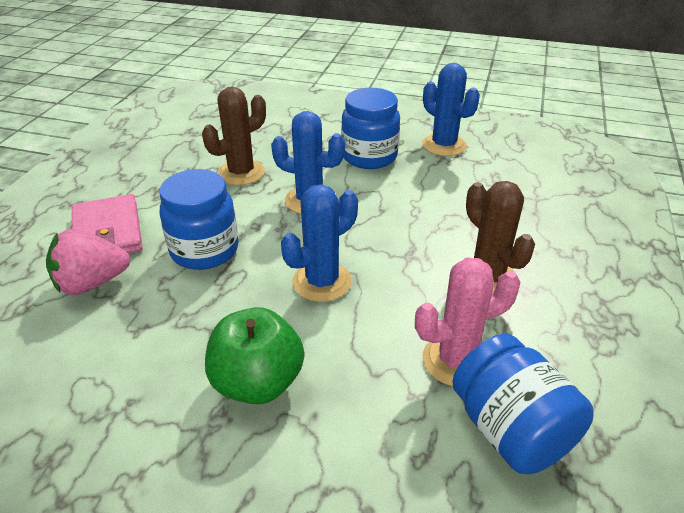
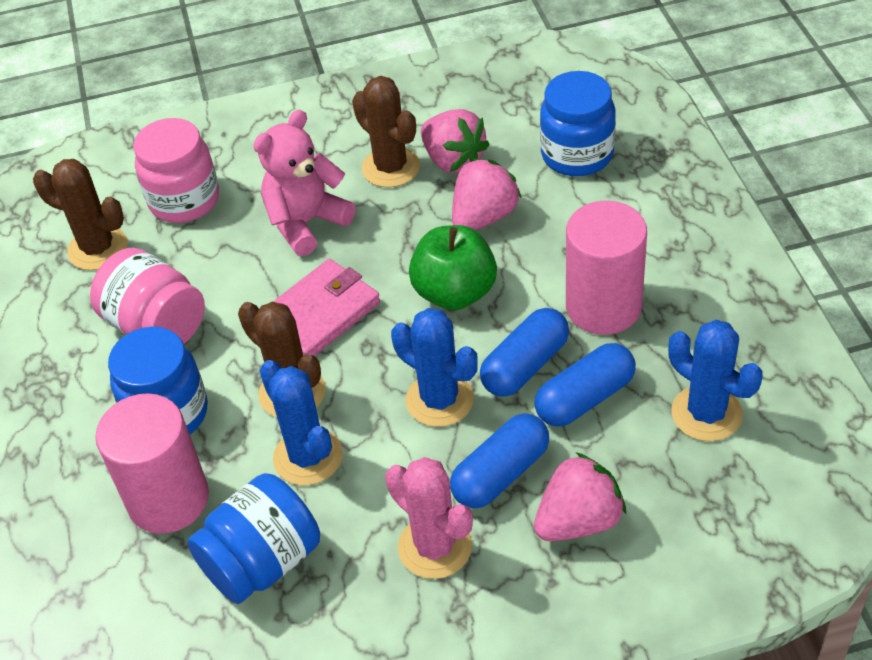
blue capsule: none = 0 -> [450,413,549,508] [480,308,569,397] [534,343,636,426] = 3
brown cactus: [202,87,266,185] [466,181,535,294] = 2 -> [33,159,128,270] [238,302,326,417] [352,76,420,188] = 3
pink cylinder: none = 0 -> [95,393,209,534] [566,201,647,335] = 2
pink jar: none = 0 -> [90,248,205,344] [133,118,219,223] = 2
pink strawberry: [46,229,130,295] = 1 -> [421,109,490,173] [452,158,522,230] [534,452,626,541] = 3
pink teddy bear: none = 0 -> [253,110,356,256] = 1

